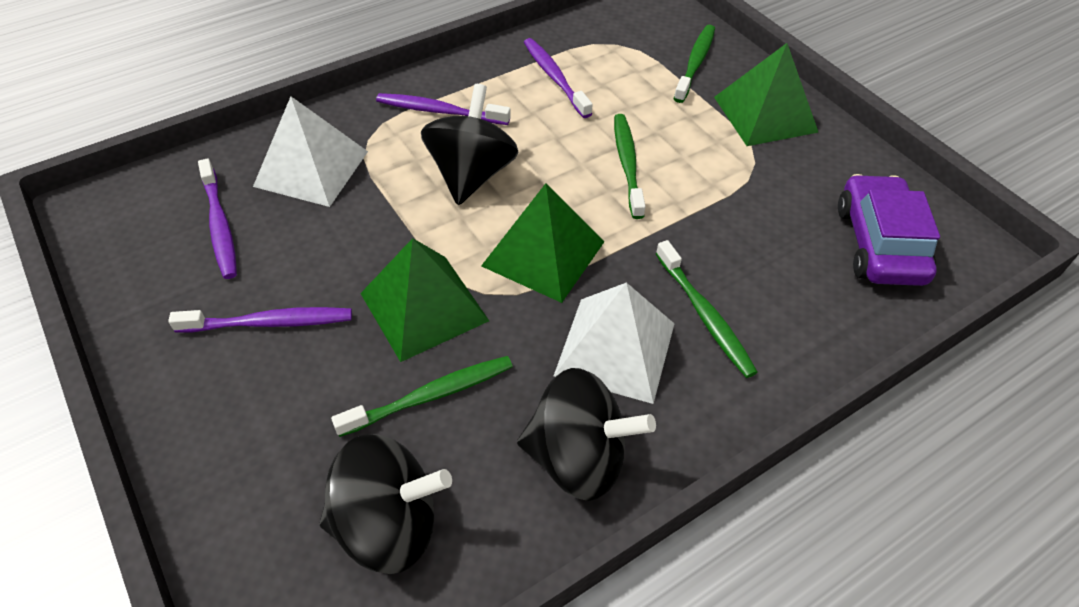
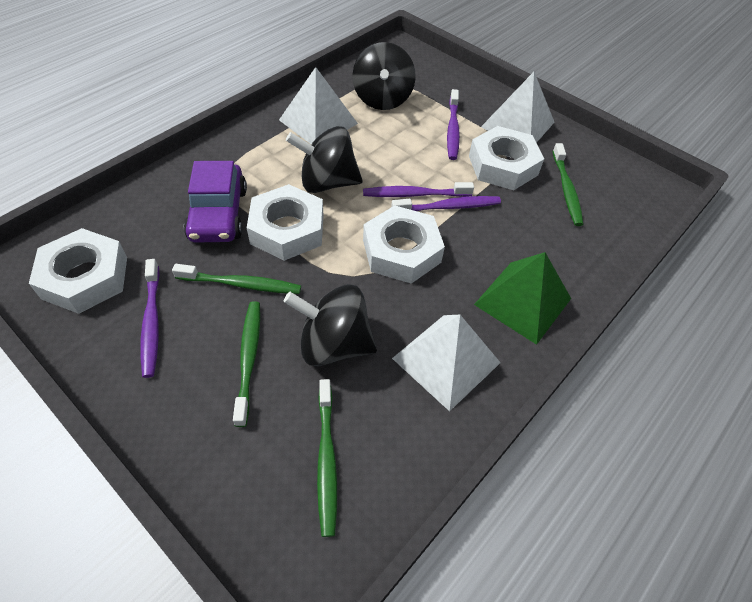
green pyramid: [360,238,489,362] [481,183,605,303] [714,43,819,146] = 3 -> [474,252,571,345] = 1
white nut: none = 0 -> [29,228,127,314] [247,184,323,261] [363,205,445,284] [469,126,544,190] = 4
white pyramid: [253,97,368,207] [554,282,675,404] = 2 -> [279,67,358,144] [392,315,501,411] [481,72,554,143] = 3

